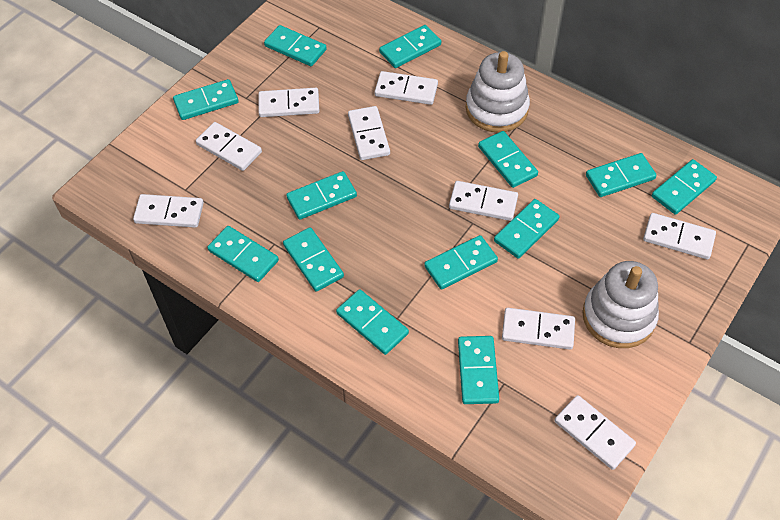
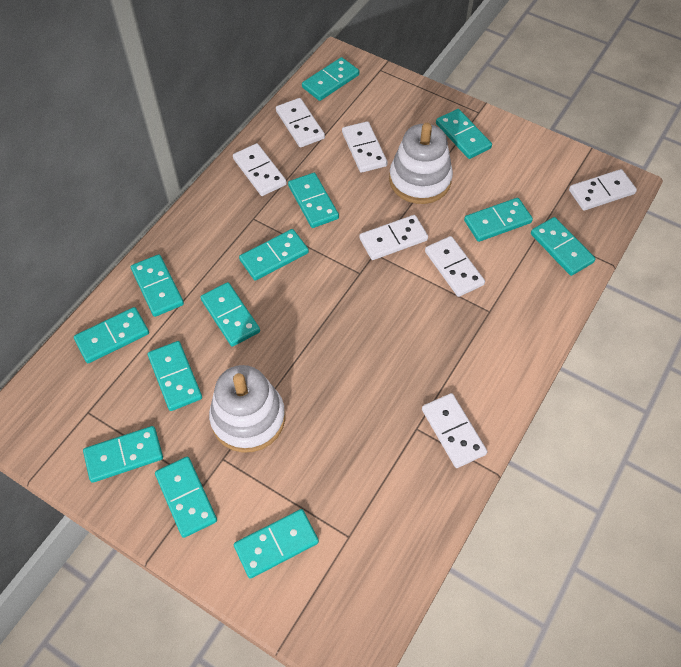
white domino: [133,194,204,228] [196,122,262,171] [258,88,319,117] [348,106,390,160] [375,71,438,105] [449,181,518,221] [502,308,575,350] [554,395,636,470] [643,213,716,259] = 9 -> [233,143,287,196] [276,98,325,148] [342,121,388,173] [359,215,428,260] [422,393,487,468] [425,236,485,297] [569,169,637,211] = 7

